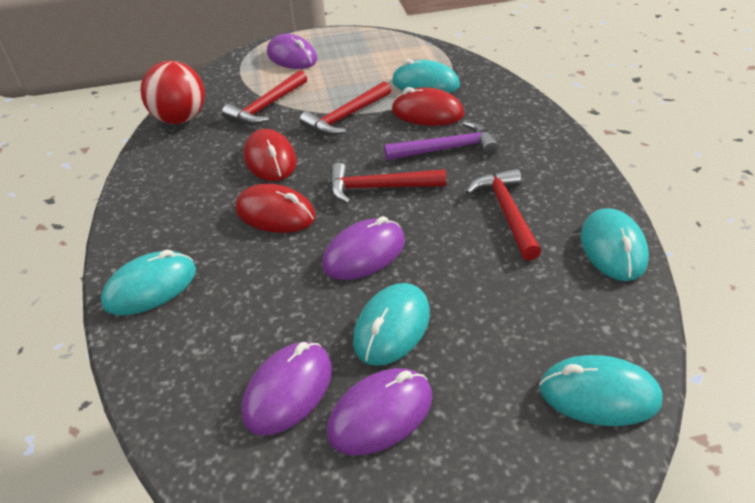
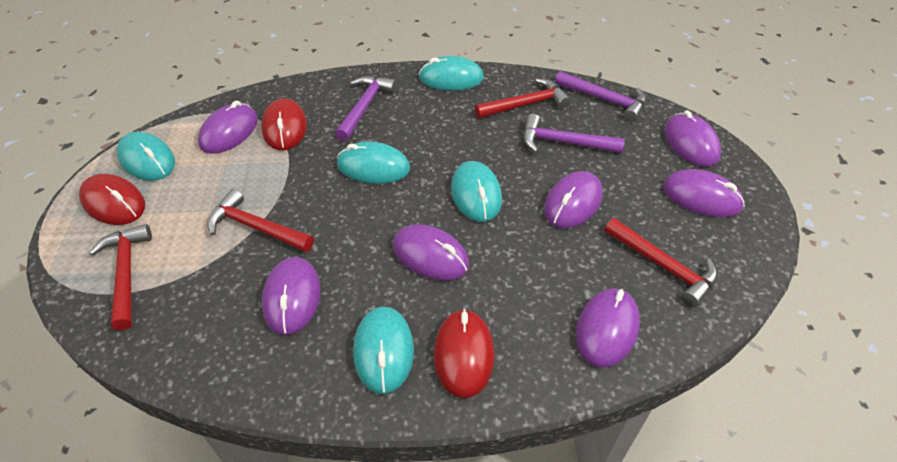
purple hammer: [384,121,499,161] = 1 -> [335,76,397,141] [523,114,625,153] [555,71,646,122] = 3
purple mouse: [242,342,332,436] [267,33,317,69] [322,216,405,280] [327,368,432,455] = 4 -> [198,101,258,154] [262,257,321,335] [393,224,469,281] [544,171,603,228] [576,288,640,368] [663,169,745,217] [664,110,721,167] = 7
red ball: [140,61,205,124] = 1 -> none = 0

